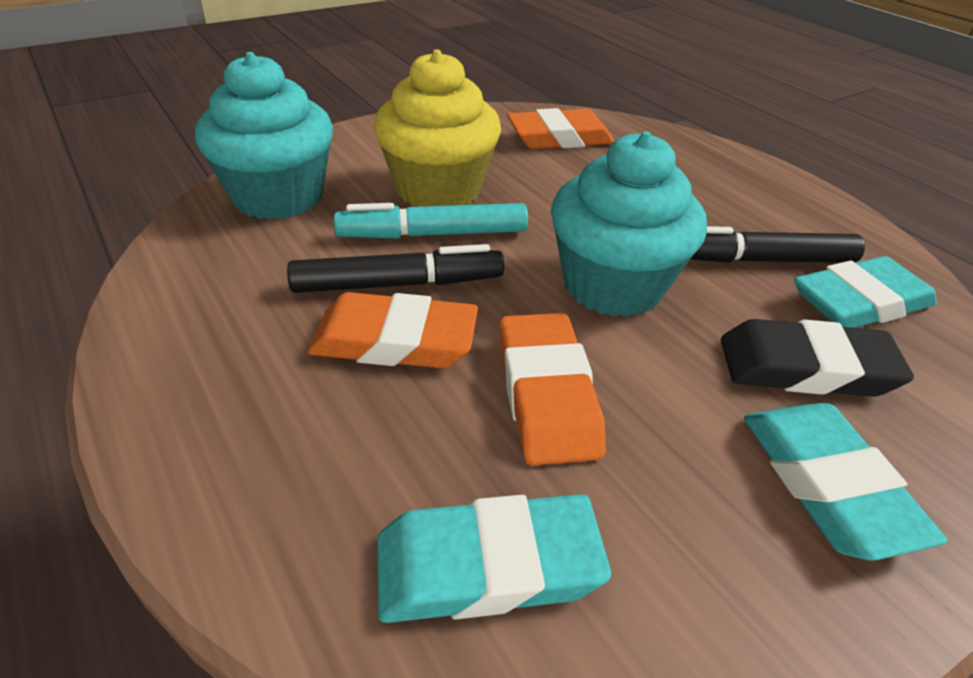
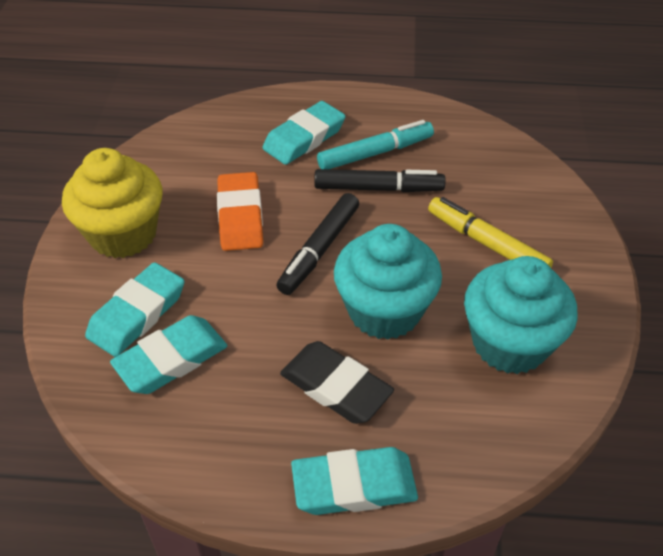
orange eraser: [308,292,478,368] [500,313,606,466] [507,108,614,149] = 3 -> [217,172,263,251] = 1
turquoise eraser: [377,494,611,623] [744,403,947,560] [794,256,937,328] = 3 -> [85,262,185,357] [110,315,227,394] [262,101,346,165] [291,447,418,515] = 4
yellow marker: none = 0 -> [428,197,553,268] = 1

